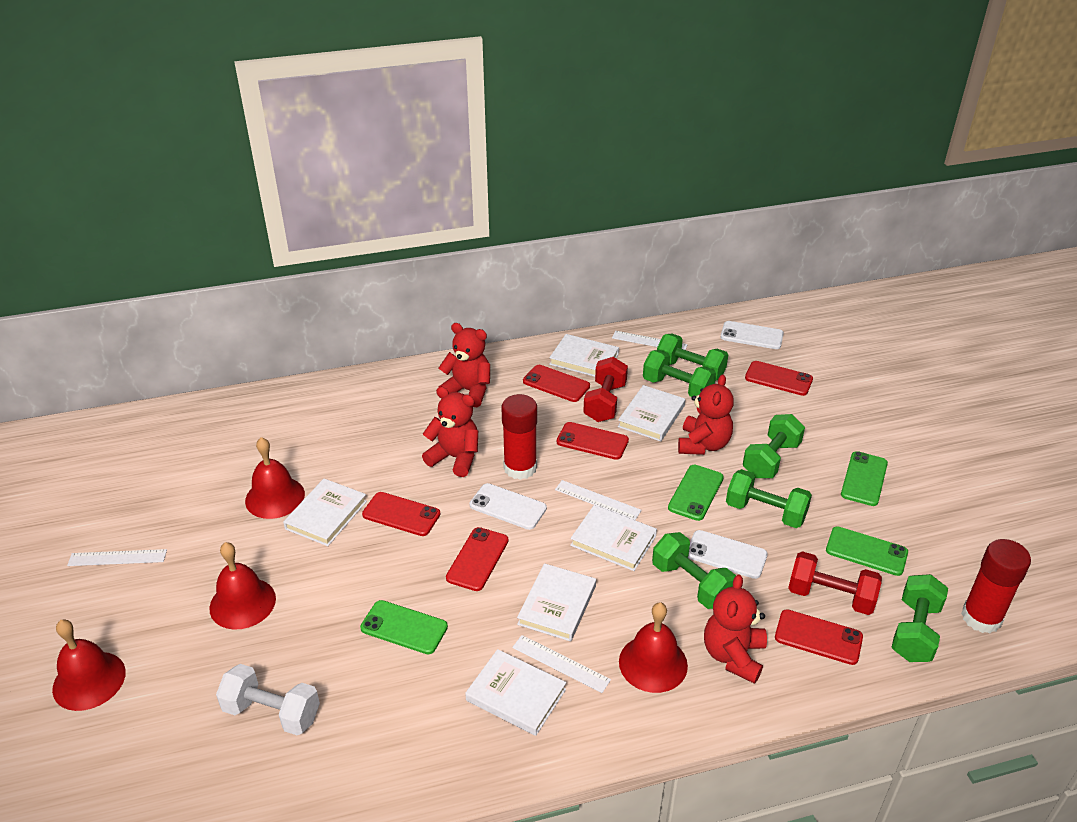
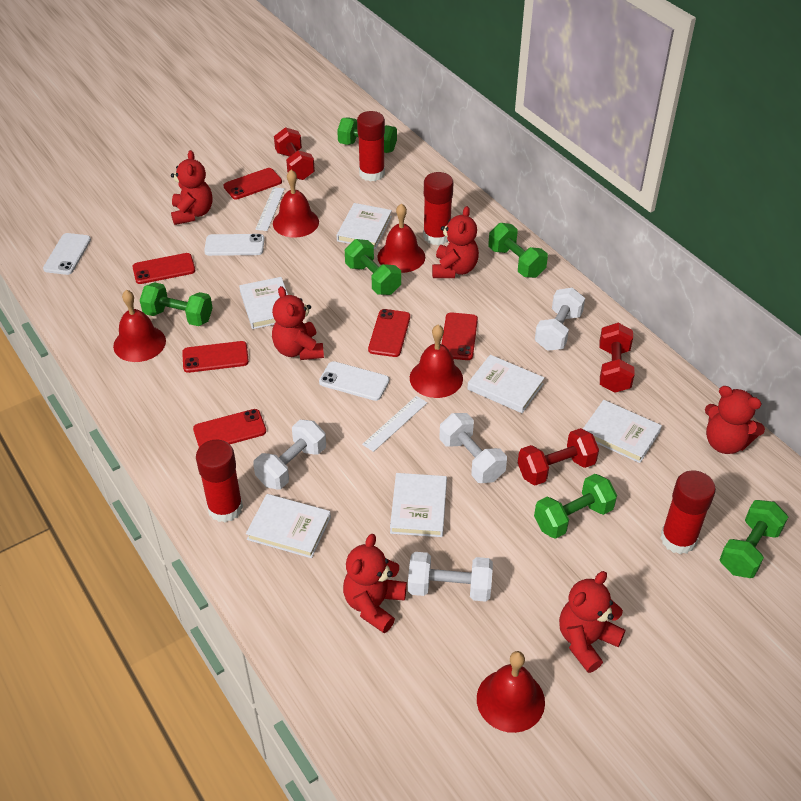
green phone: [360,600,448,654] [668,465,724,521] [826,526,908,576] [841,451,888,506] = 4 -> none = 0
red bell: [52,620,126,711] [209,542,276,630] [245,437,305,519] [619,602,688,693] = 4 -> [113,290,166,362] [273,170,319,238] [377,203,425,273] [410,325,463,398] [477,651,545,733] = 5
red dumbbell: [583,357,628,422] [788,551,882,615] = 2 -> [274,127,315,180] [518,428,599,485] [600,323,635,393] = 3
red glue stick: [502,394,537,480] [961,539,1031,633] = 2 -> [196,440,243,523] [357,111,385,182] [423,172,454,245] [661,470,716,554] = 4
red teddy bear: [422,387,478,477] [438,323,490,407] [678,374,734,455] [704,574,767,684] = 4 -> [171,150,212,225] [272,286,324,360] [343,534,407,633] [432,206,479,278] [559,571,625,673] [705,386,765,454] = 6
white dumbbell: [216,664,320,736] = 1 -> [253,420,326,489] [408,552,493,602] [439,413,507,483] [535,288,585,351] = 4
white ruler: [67,549,167,566] [512,635,611,693] [555,480,642,520] [612,331,688,350] = 4 -> [255,187,285,231] [362,396,427,452] = 2

